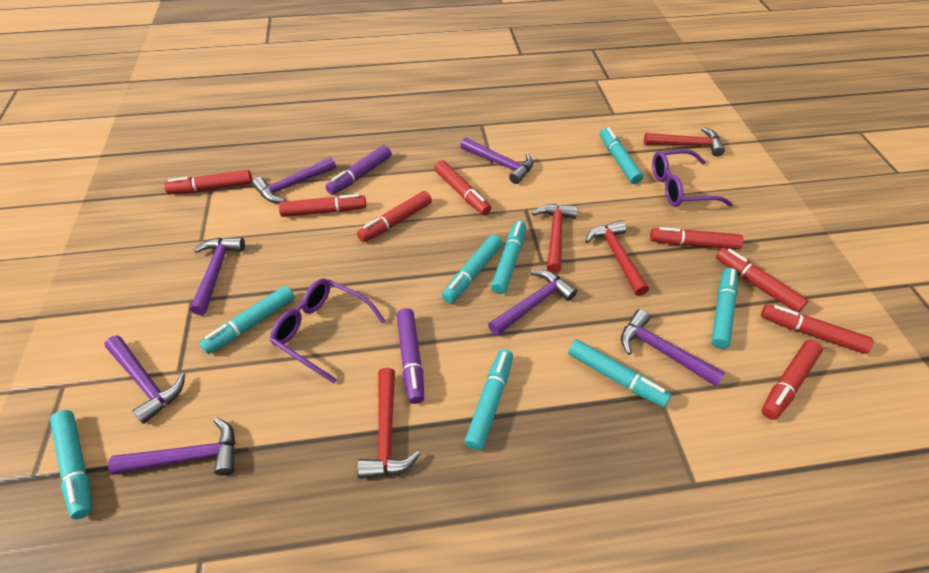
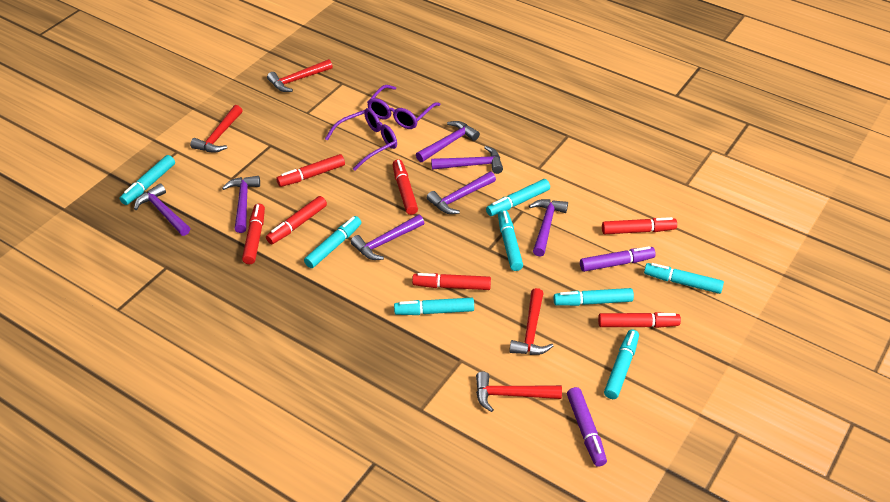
red marker: [164,170,252,194] [279,194,366,217] [357,191,432,242] [434,160,491,215] [650,227,744,250] [716,248,809,312] [761,304,873,354] [761,340,823,420] = 8 -> [242,204,265,264] [266,196,327,244] [276,154,345,187] [393,159,418,215] [412,273,491,290] [598,312,681,328] [602,217,677,234] = 7

